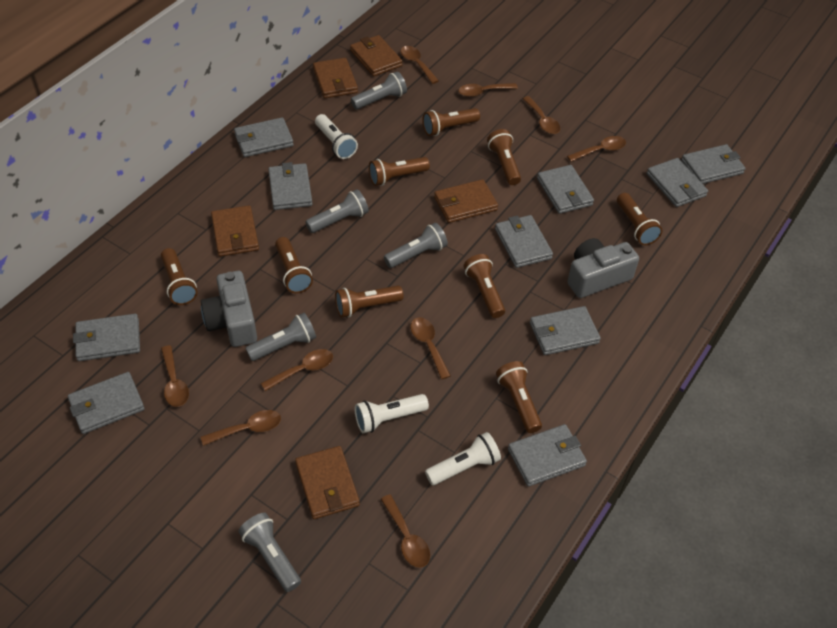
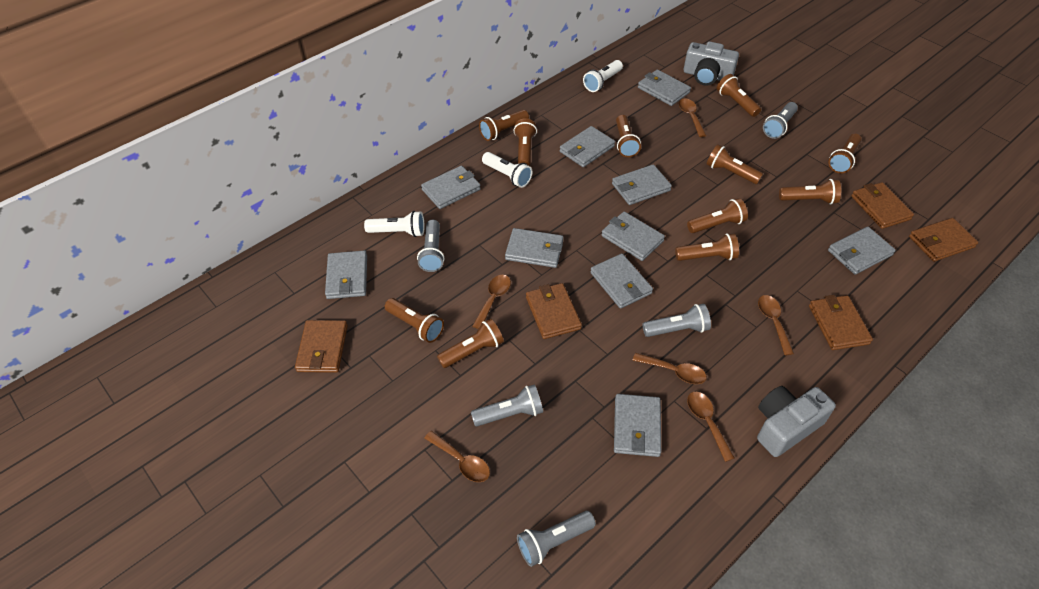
brown flashlight: [161,248,198,305] [275,237,313,293] [335,286,404,318] [369,157,430,186] [422,108,480,136] [464,254,505,318] [487,129,521,185] [496,361,542,433] [617,193,663,245] = 9 -> [385,298,444,343] [437,319,504,368] [479,110,529,141] [513,118,537,166] [616,115,641,157] [675,233,739,261] [687,198,748,233] [707,144,763,184] [717,74,761,117] [779,179,841,204] [828,134,862,173] = 11
brown spoon: [161,345,189,407] [201,410,281,446] [261,349,333,391] [381,494,430,568] [401,46,439,84] [410,317,451,379] [458,83,518,97] [523,96,560,134] [567,136,626,162] = 9 -> [424,431,490,482] [472,275,511,329] [632,353,707,384] [679,98,706,137] [687,392,735,462] [758,295,794,355] = 6

